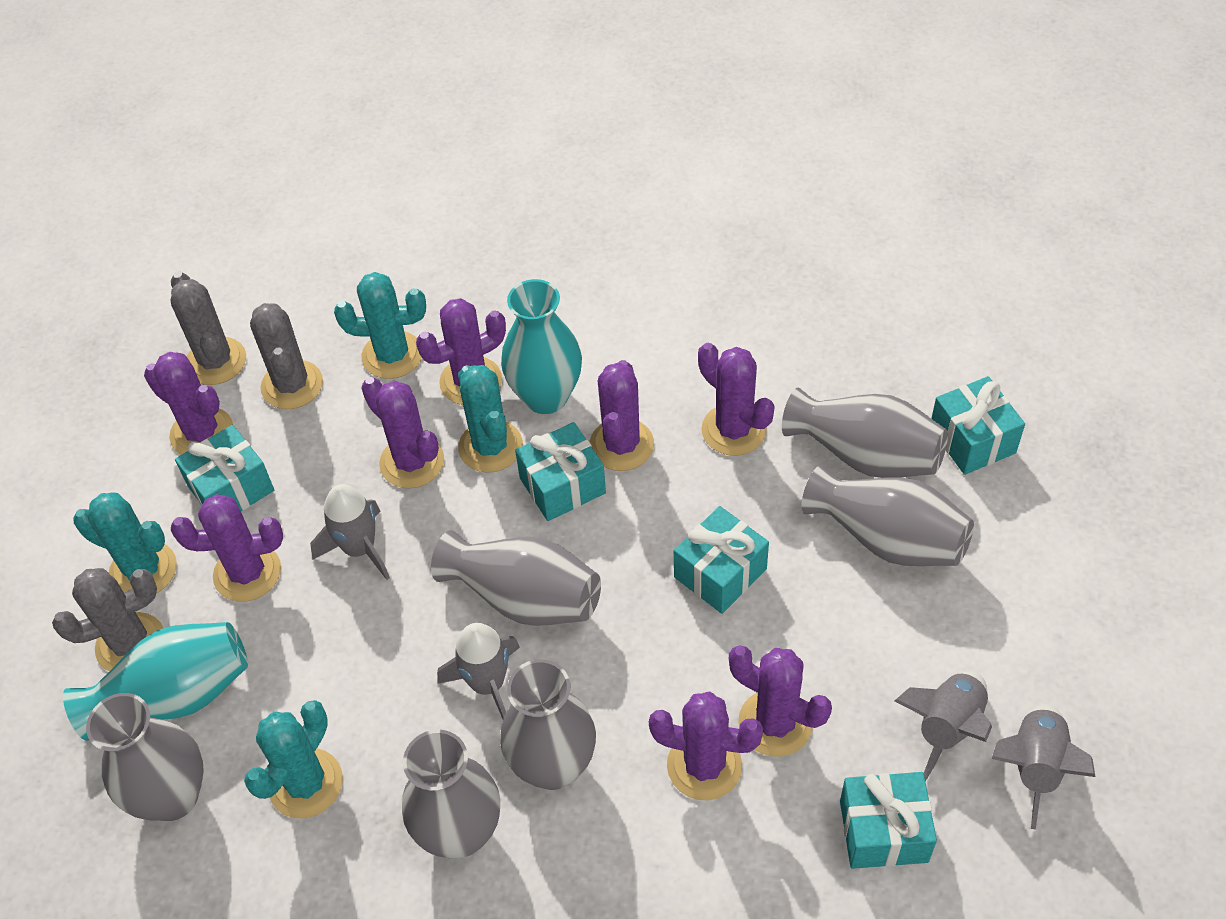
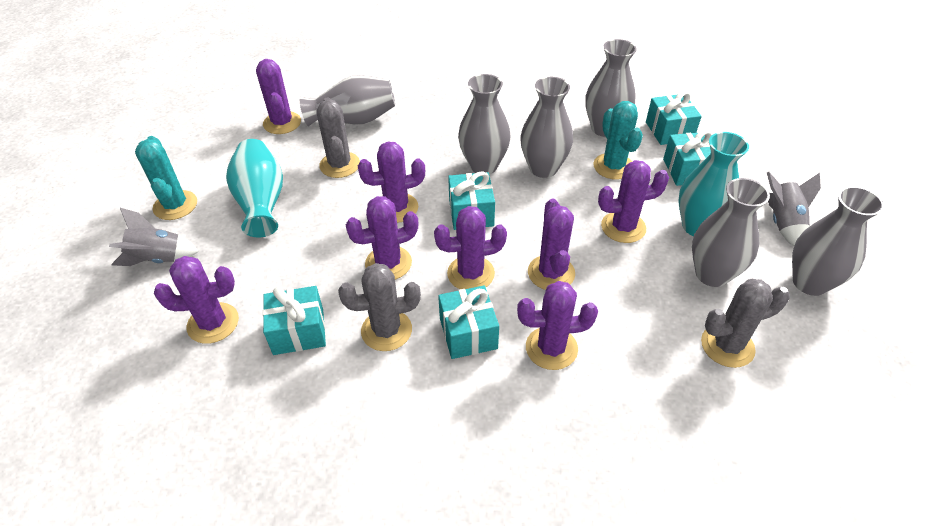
grey rocket: [310,484,390,580] [437,623,520,719] [895,671,992,781] [992,704,1095,830] = 4 -> [109,208,199,266] [767,172,821,246] = 2
turquoise cactus: [73,493,177,594] [244,700,343,818] [334,272,426,379] [458,365,523,473] = 4 -> [135,136,197,220] [593,101,643,180] = 2

